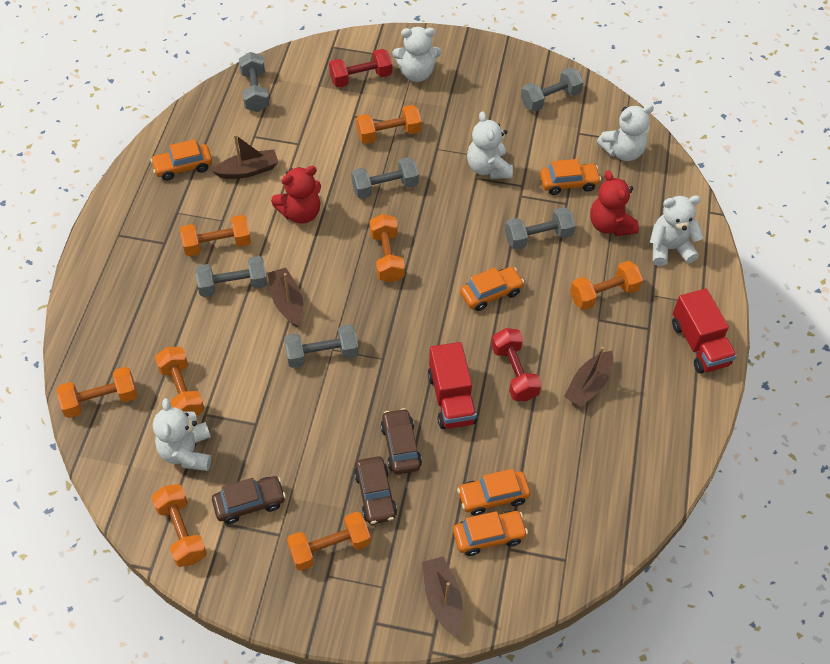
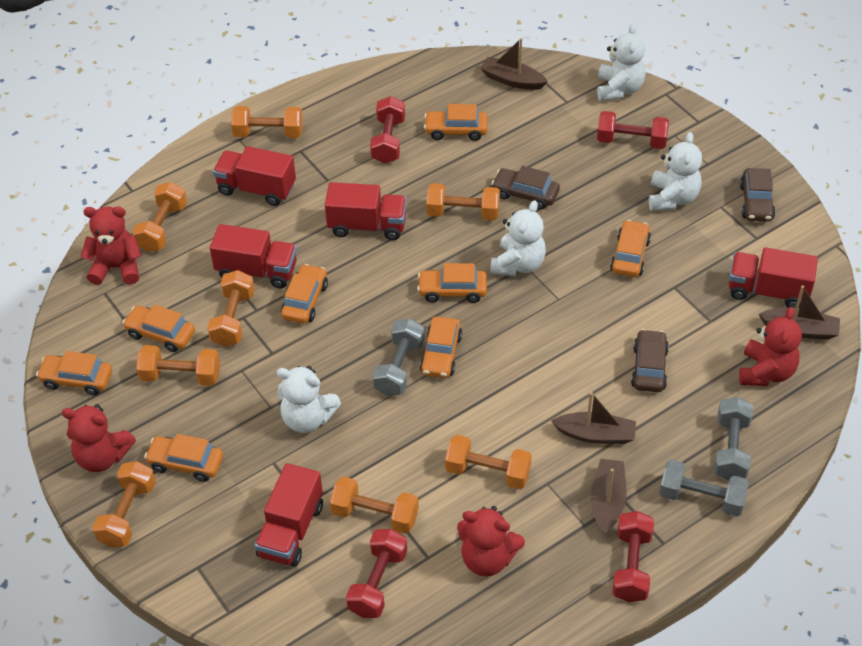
grey dumbbell: [195,256,267,297] [239,52,269,112] [284,324,359,368] [351,157,419,199] [505,207,576,250] [521,67,584,112] = 6 -> [372,318,425,396] [659,460,749,517] [714,397,753,481] = 3
orange car: [150,139,212,180] [453,511,528,556] [457,469,530,516] [460,267,525,311] [540,159,601,195] = 5 -> [36,351,112,395] [122,305,195,352] [144,434,223,482] [281,264,328,324] [417,263,487,303] [420,317,462,378] [424,104,488,141] [610,220,651,277] = 8
red dumbbell: [329,49,392,88] [491,328,542,401] = 2 -> [346,529,407,618] [370,96,405,164] [597,111,669,149] [612,511,654,603] = 4
red teddy bear: [271,166,321,224] [590,170,639,236] = 2 -> [62,404,136,472] [80,206,142,285] [457,506,525,576] [739,307,802,386] = 4
red truck: [428,342,477,429] [672,289,737,374] = 2 -> [210,224,297,288] [213,146,296,206] [255,463,323,567] [325,182,407,240] [729,247,818,308] = 5
white teddy bear: [153,398,211,471] [392,27,441,82] [467,111,513,179] [597,104,654,161] [650,195,704,266] = 5 -> [277,366,341,433] [490,200,546,276] [597,23,646,101] [649,132,702,211] = 4

